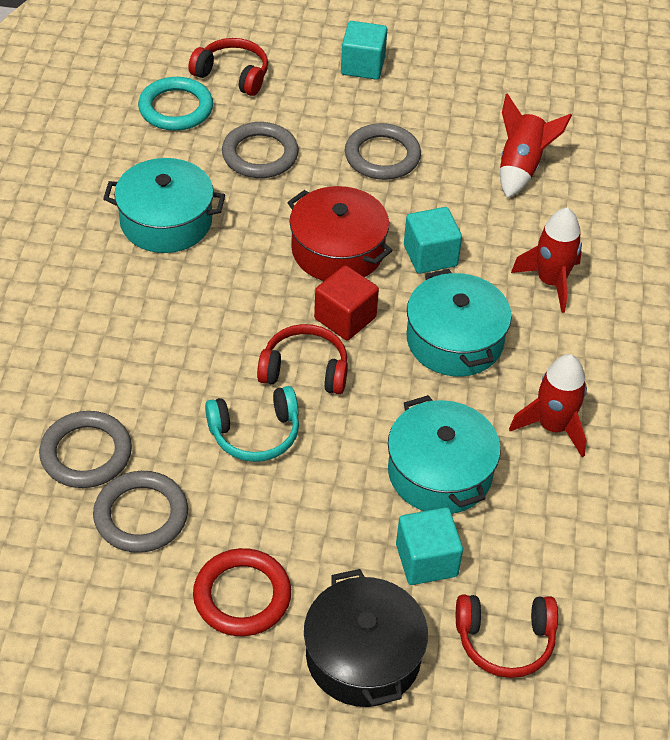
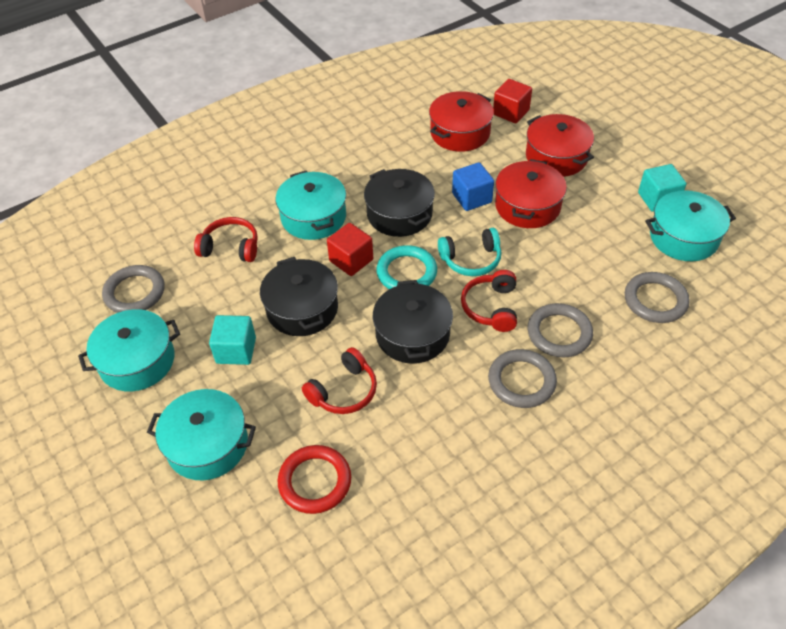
black pot: [304,569,428,707] = 1 -> [260,257,338,336] [364,169,435,237] [373,280,453,364] = 3
blue cube: none = 0 -> [452,162,494,211] = 1
red cube: [314,265,379,340] = 1 -> [327,223,373,276] [493,79,532,123] = 2
red pot: [287,186,393,281] = 1 -> [429,91,494,152] [495,159,567,228] [526,114,594,177] = 3
red rocket: [500,93,572,198] [509,354,587,457] [511,207,582,313] = 3 -> none = 0
turquoise cube: [341,21,387,80] [396,507,463,585] [404,207,462,274] = 3 -> [209,315,256,365] [638,164,687,212] = 2
turquoise pot: [103,158,225,253] [388,395,501,514] [407,269,512,377] = 3 -> [78,309,180,392] [147,389,256,480] [276,171,346,240] [645,190,736,261] = 4

